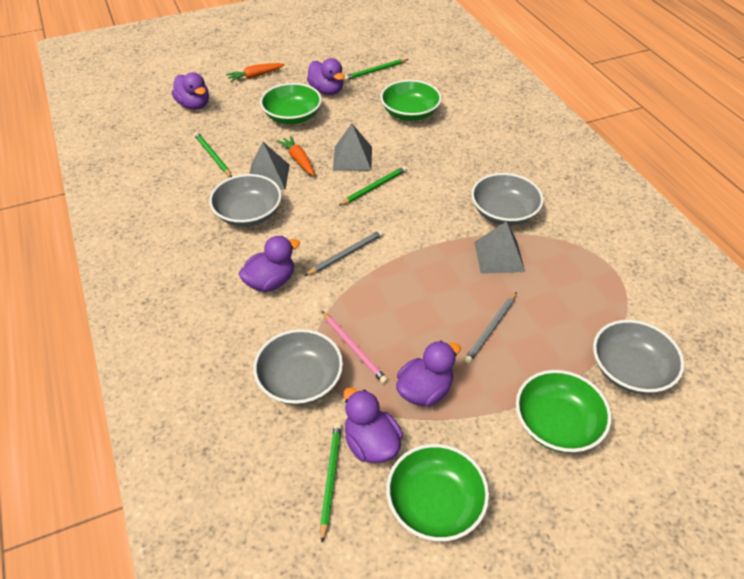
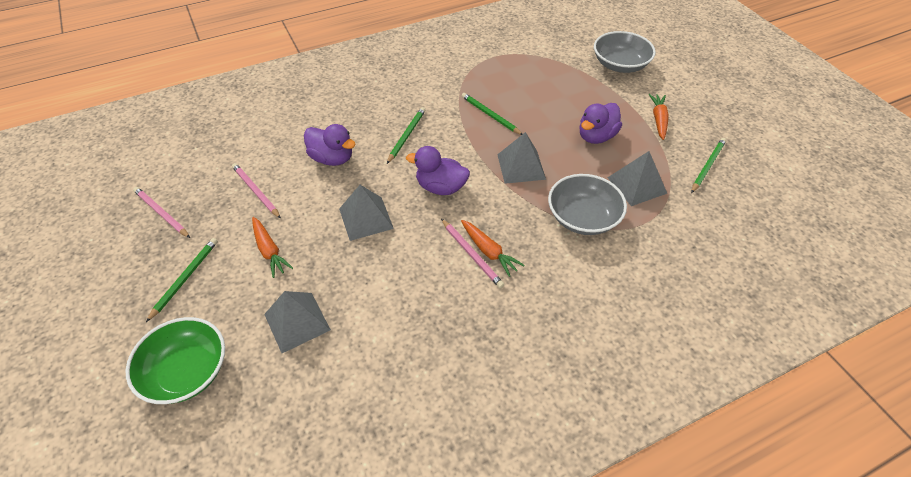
green bowl: [260,83,322,124] [380,80,442,121] [386,444,489,541] [516,370,612,453] = 4 -> [125,317,225,404] = 1
grey bowl: [209,174,282,227] [253,329,343,405] [471,173,544,225] [593,320,685,394] = 4 -> [548,174,627,235] [594,31,656,73] = 2
grey pencil: [304,230,383,276] [464,292,517,364] = 2 -> none = 0
grey pyramid: [249,142,290,190] [333,124,372,171] [474,221,525,274] = 3 -> [264,291,331,353] [339,185,394,241] [497,132,546,184] [607,151,667,206] = 4
orange carrot: [226,63,285,82] [277,135,315,176] = 2 -> [252,217,293,278] [461,220,524,277] [649,94,669,140] = 3
pink pencil: [322,311,388,384] = 1 -> [133,187,190,238] [232,163,281,219] [441,219,504,288] = 3
purple duck: [172,72,209,110] [239,236,300,292] [307,58,344,95] [343,387,403,463] [396,341,461,407] = 5 -> [304,124,356,166] [406,146,470,195] [579,103,622,144] = 3

